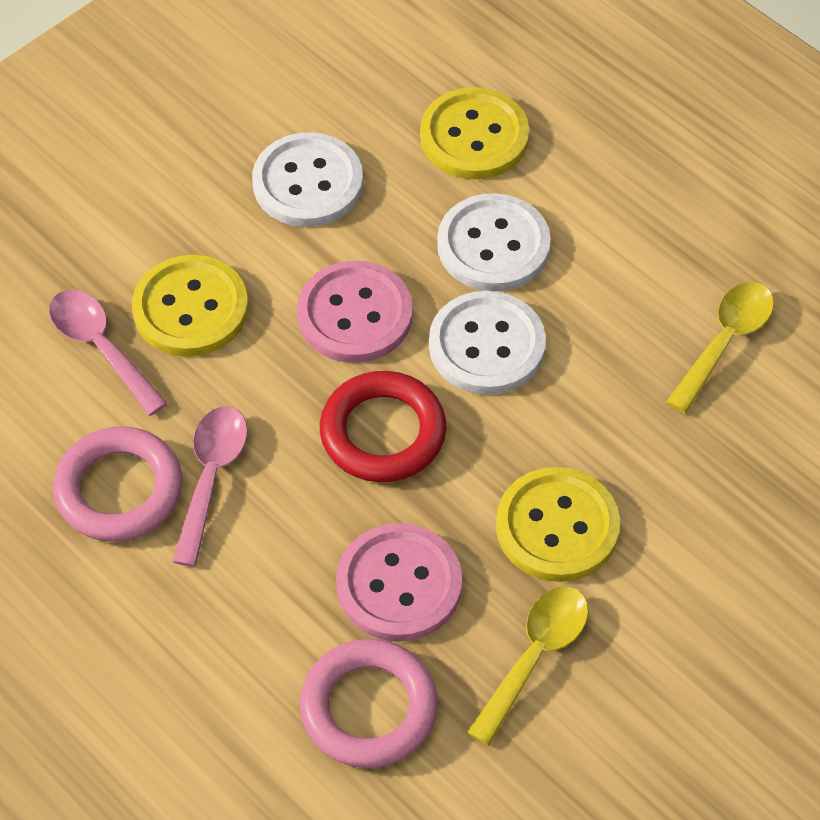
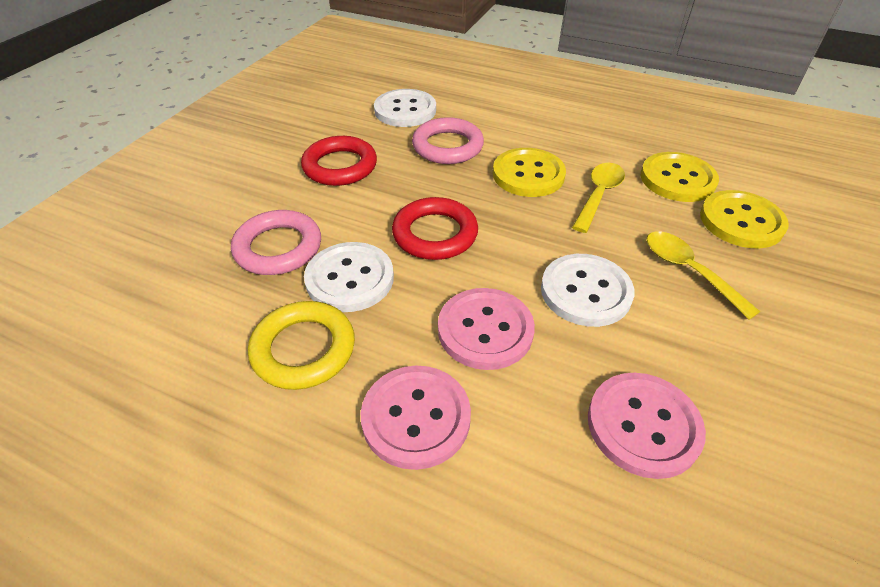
pink button: [297,261,413,363] [336,523,462,642] = 2 -> [361,366,471,470] [438,288,535,370] [588,373,706,479] = 3
pink spoon: [49,290,168,416] [172,407,248,567] = 2 -> none = 0
red ring: [320,371,447,482] = 1 -> [301,136,377,186] [392,197,478,260] = 2
yellow ring: none = 0 -> [248,301,355,390] = 1

